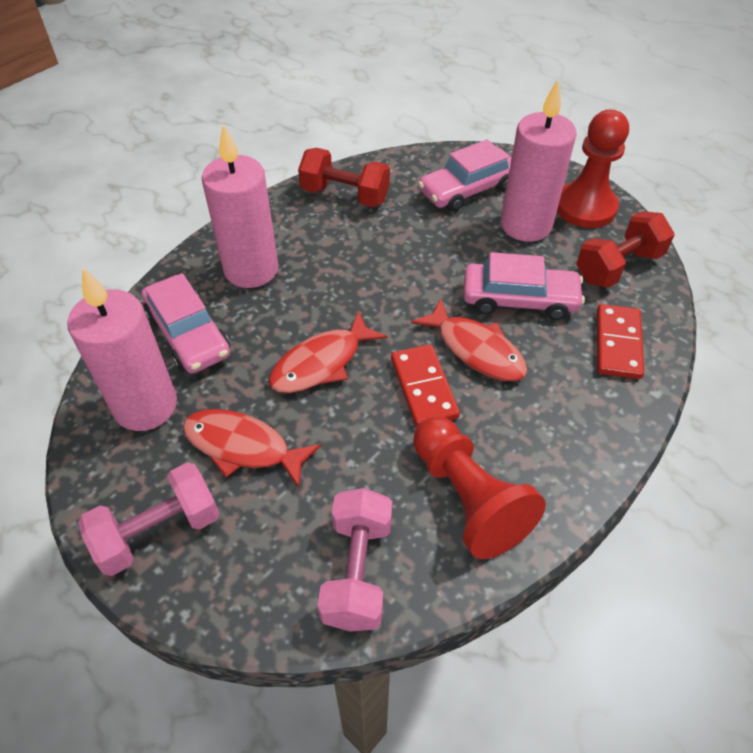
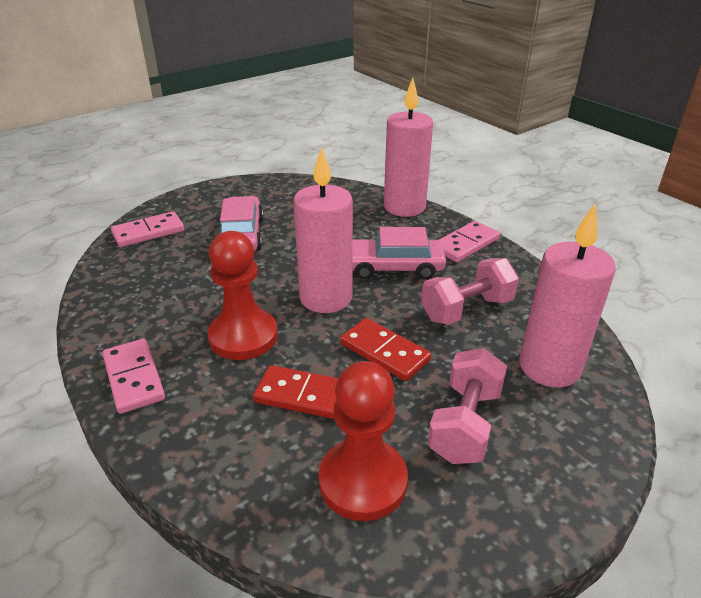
pink car: [142,273,230,374] [418,139,512,212] [463,252,585,320] = 3 -> [220,196,264,251] [353,227,446,279] = 2
pink domino: none = 0 -> [103,339,165,414] [111,211,184,247] [439,221,500,262] = 3
red dumbbell: [298,148,390,207] [576,211,675,288] = 2 -> none = 0
red fish: [183,409,321,488] [269,311,388,393] [411,299,527,381] = 3 -> none = 0

